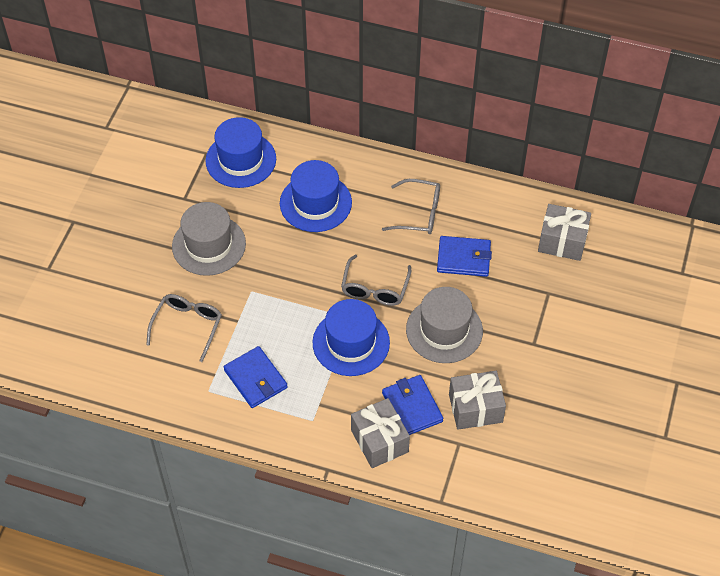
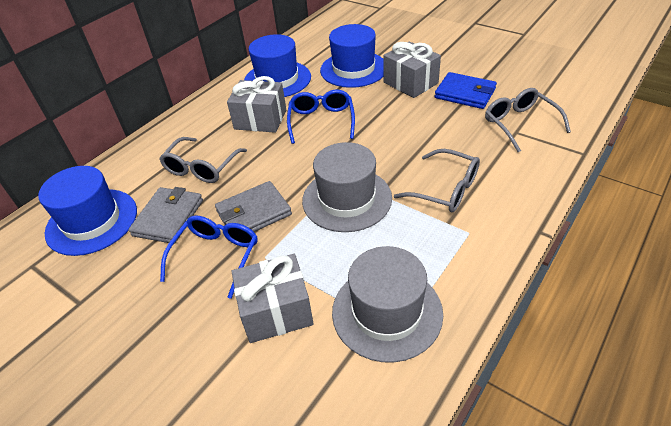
blue glasses: none = 0 -> [160,216,257,299] [287,89,355,144] = 2
blue wallet: [224,346,288,408] [382,375,443,435] [437,236,492,277] = 3 -> [435,72,497,109] = 1
grey wallet: none = 0 -> [128,187,203,244] [215,181,292,232] = 2

